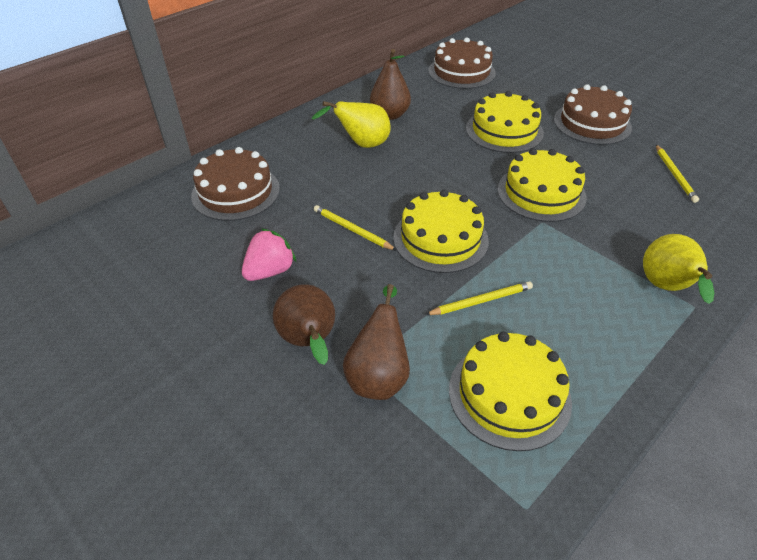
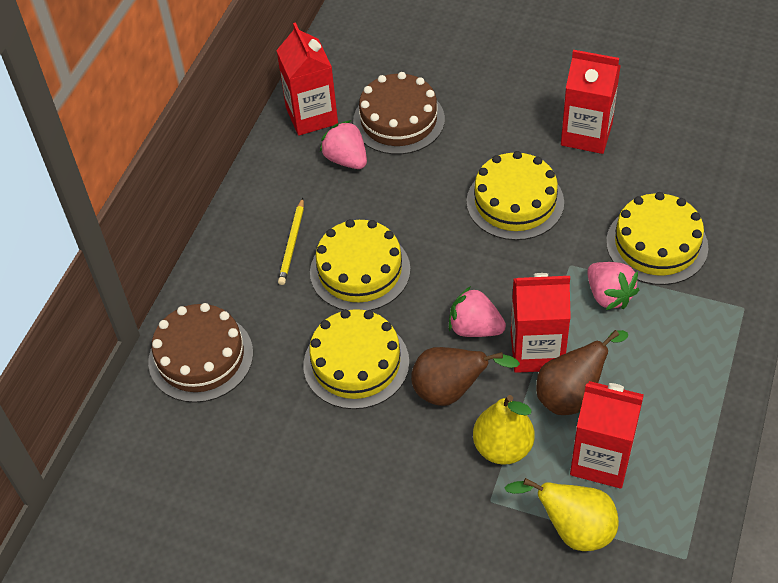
brown cake: [191,147,280,221] [428,38,496,89] [554,84,632,145] = 3 -> [148,303,253,403] [353,72,445,154] = 2
brown pear: [273,284,335,365] [343,284,410,400] [370,49,411,120] = 3 -> [411,347,520,406] [536,330,628,415] = 2
pink strawberry: [242,229,296,281] = 1 -> [320,120,367,169] [449,286,506,337] [587,262,639,310] = 3
red carton: none = 0 -> [276,22,338,136] [511,273,571,373] [561,50,621,154] [570,381,644,489] = 4
yellow pencil: [314,205,397,251] [425,281,533,315] [656,145,699,203] = 3 -> [278,198,304,285] = 1

